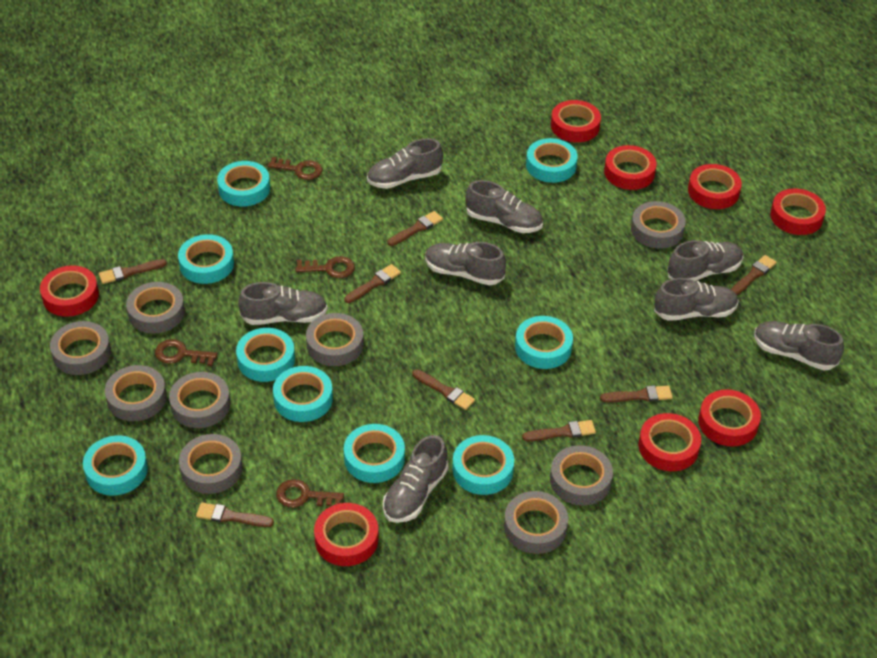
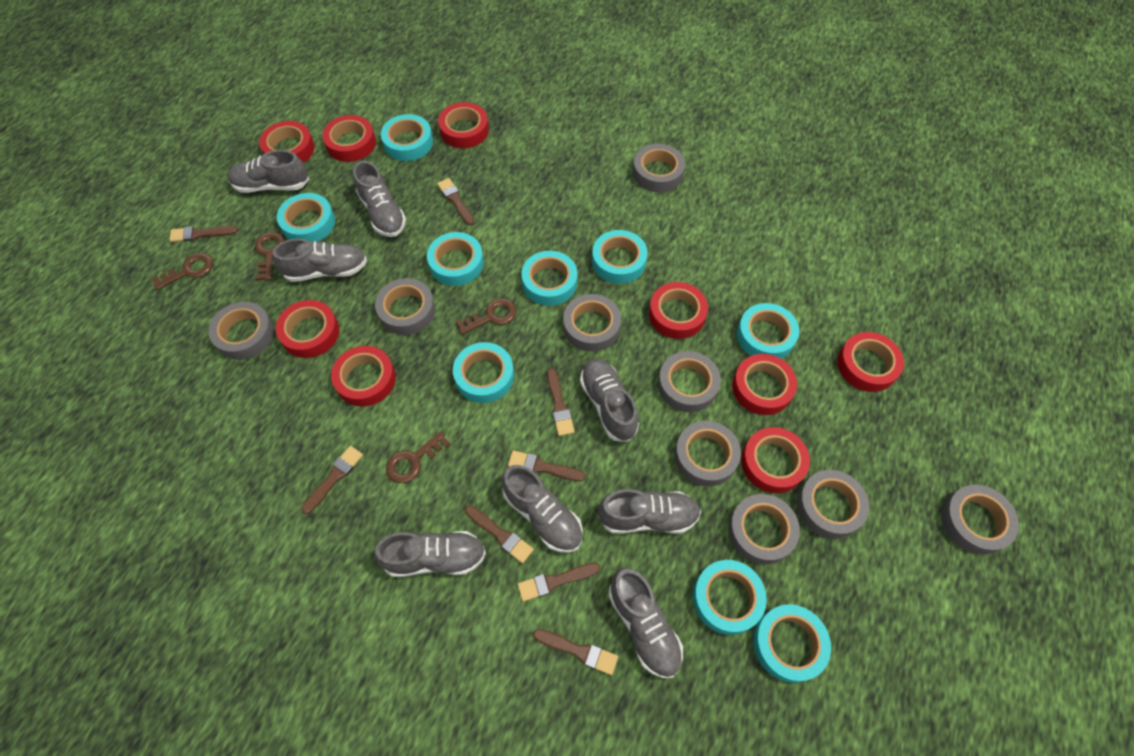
red tape: [40,265,99,317] [314,503,378,566] [551,100,601,142] [604,145,657,190] [638,413,701,471] [688,164,742,209] [698,389,761,447] [770,188,826,235] = 8 -> [259,121,315,163] [276,300,339,358] [322,115,376,162] [331,346,396,407] [438,102,489,148] [649,282,708,339] [732,354,797,415] [741,427,810,493] [837,332,904,392] = 9

